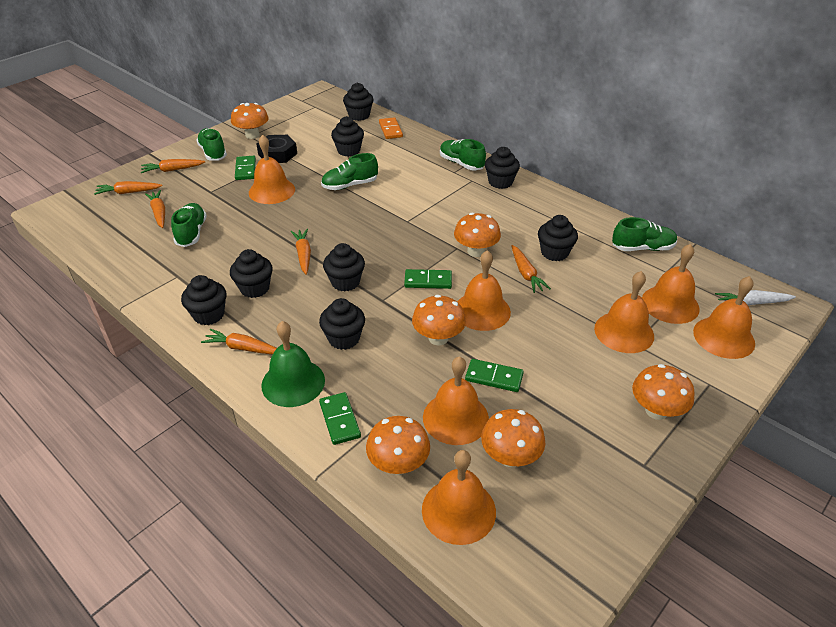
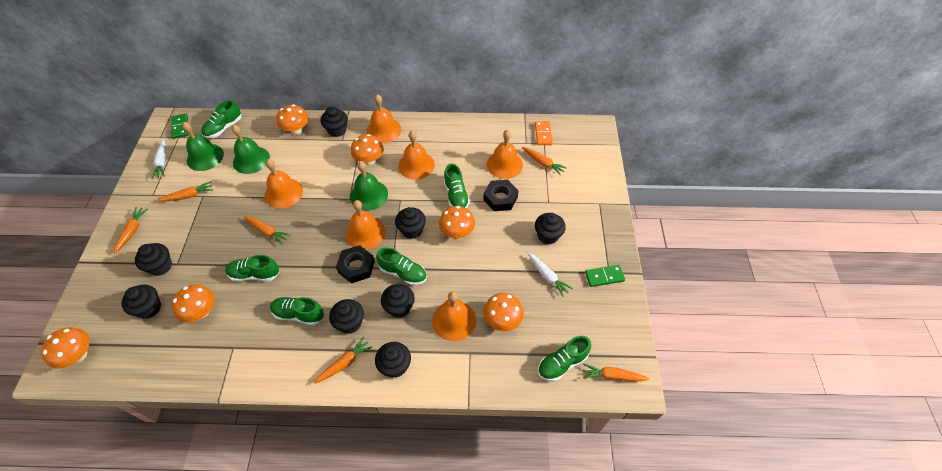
black nut: [256,135,297,163] = 1 -> [336,245,375,283] [483,180,518,211] = 2
green bell: [261,321,325,407] = 1 -> [182,122,224,171] [232,125,270,174] [350,161,388,210] = 3
green domino: [235,156,256,180] [319,392,361,445] [404,269,452,289] [465,359,524,392] = 4 -> [171,114,188,139] [585,265,625,287] = 2
green shoe: [171,203,207,247] [196,128,227,161] [321,153,378,190] [440,139,486,171] [612,217,677,251] = 5 -> [201,100,241,138] [225,255,279,281] [270,297,324,325] [376,247,427,285] [444,164,470,208] [538,336,591,381] = 6
orange bell: [249,135,295,204] [422,450,496,545] [423,356,489,445] [457,250,511,331] [594,271,654,353] [642,244,700,324] [693,276,755,359] = 7 -> [265,159,303,208] [346,200,386,250] [367,94,401,143] [398,130,435,180] [432,292,476,341] [486,130,523,179] = 6
white carrot: [715,290,796,305] = 1 -> [152,140,166,179] [527,253,573,297] = 2

